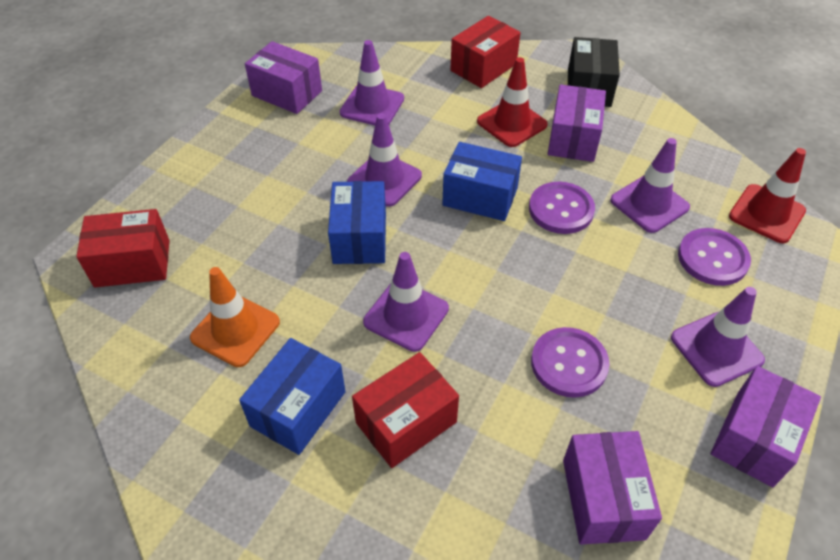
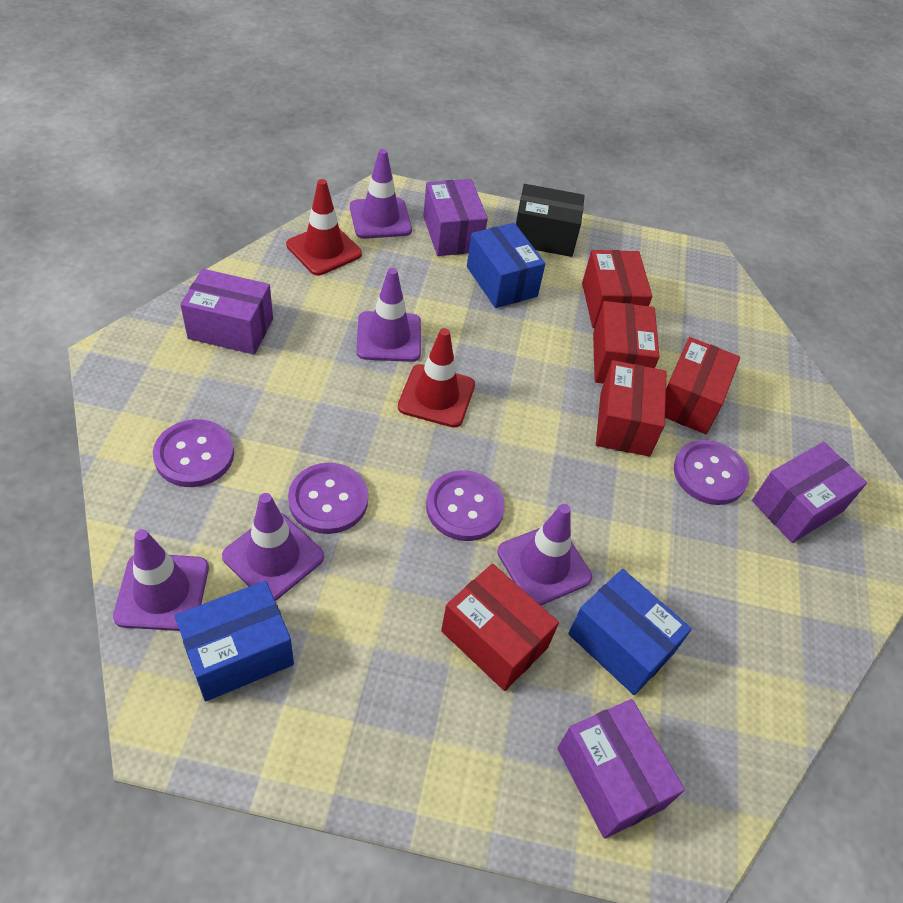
orange traffic cone: [190,267,280,367] = 1 -> none = 0
purple button: [529,182,595,234] [531,327,609,398] [678,228,751,286] = 3 -> [153,419,234,487] [288,463,368,534] [426,470,505,541] [674,440,749,505] = 4
red box: [76,209,170,287] [352,352,459,468] [450,16,521,88] = 3 -> [441,564,559,691] [582,250,652,328] [593,301,660,384] [596,360,667,456] [665,337,740,434] = 5

